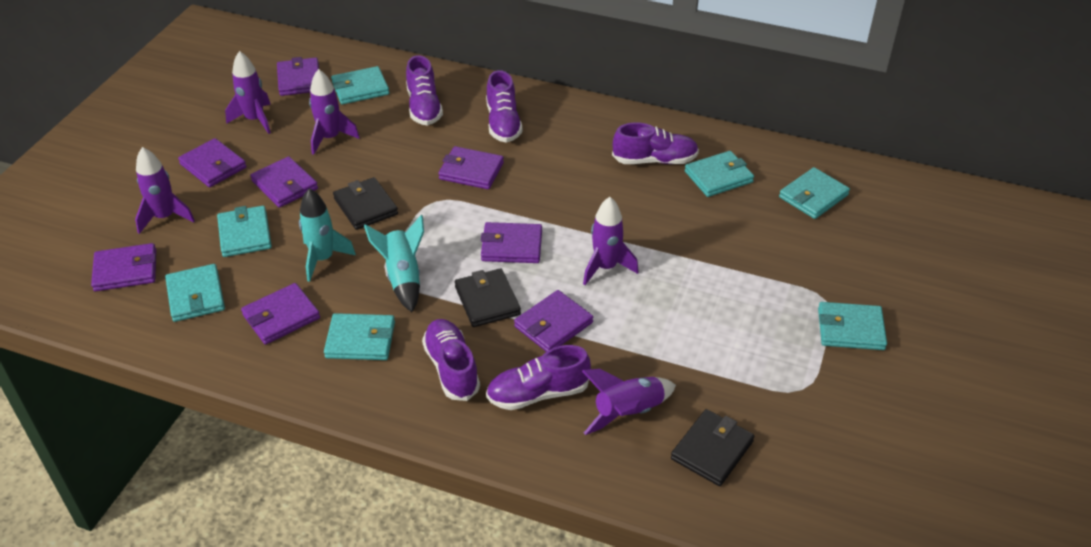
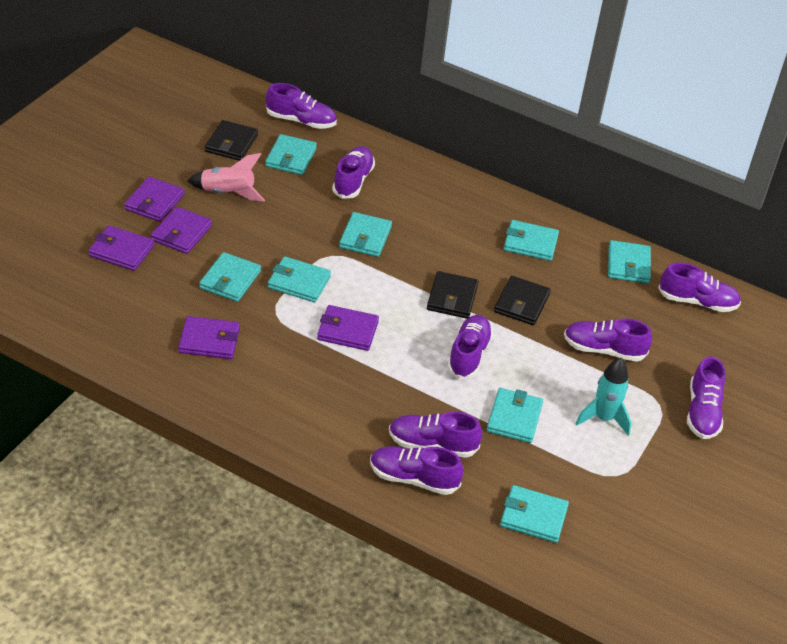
pink rocket: none = 0 -> [187,153,265,201] = 1
purple rocket: [135,147,195,234] [225,51,271,134] [309,69,360,155] [582,369,676,435] [583,197,639,285] = 5 -> none = 0
purple shoe: [406,55,443,126] [422,319,480,401] [486,70,523,143] [486,345,591,410] [612,122,699,164] = 5 -> [266,83,337,129] [332,146,375,199] [370,446,463,495] [389,412,482,458] [447,315,493,380] [564,319,652,362] [658,263,741,312] [687,356,725,439] = 8
purple wallet: [91,243,156,291] [178,138,247,187] [241,283,320,345] [250,156,318,208] [277,57,319,96] [438,146,504,189] [481,222,542,263] [514,290,593,351] = 8 -> [88,225,154,271] [124,177,184,222] [151,207,212,254] [178,316,240,359] [317,305,379,351] = 5
turquoise rocket: [299,188,356,282] [364,215,424,312] = 2 -> [576,358,631,436] = 1
turquoise wallet: [165,264,225,322] [217,206,272,257] [324,313,395,360] [331,66,389,104] [685,151,754,197] [779,167,850,219] [818,302,887,350] = 7 -> [199,252,261,302] [265,134,317,175] [268,256,331,303] [339,212,392,257] [486,388,543,443] [500,485,569,543] [504,220,559,261] [608,240,651,284] = 8

